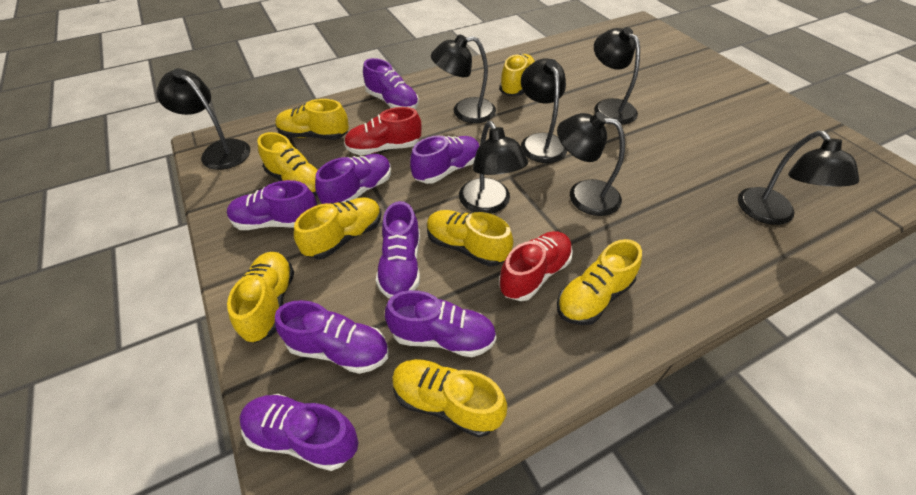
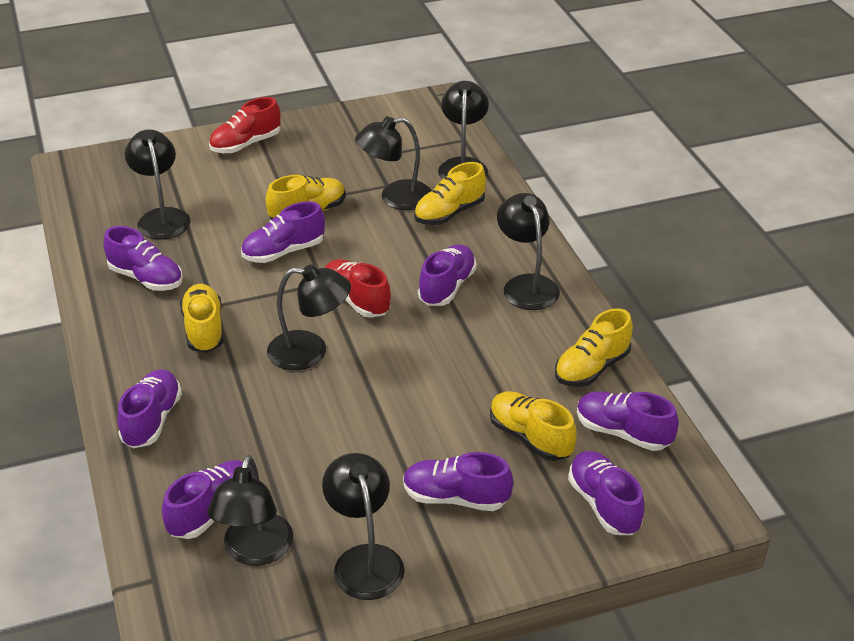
yellow shoe: [227,252,294,343] [257,132,318,196] [275,99,349,140] [294,197,381,259] [392,359,507,437] [427,210,513,267] [499,54,535,96] [557,239,642,325] = 8 -> [180,284,224,353] [266,175,346,219] [414,162,486,225] [490,391,577,461] [555,308,633,387] = 5

